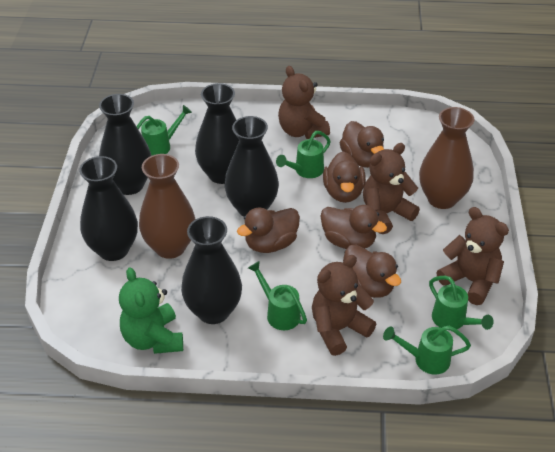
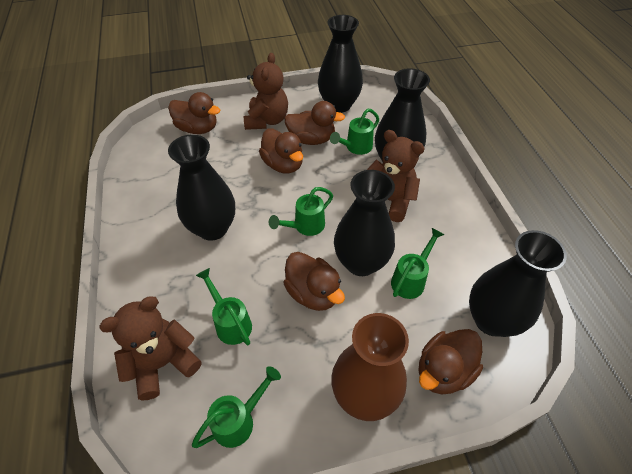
brown teddy bear: [278,66,330,139] [312,255,376,356] [363,143,420,234] [436,207,509,305] = 4 -> [99,296,202,401] [244,53,288,130] [367,130,425,222] = 3
brown vase: [139,154,196,259] [419,107,475,209] = 2 -> [331,313,409,421] = 1
green teddy bear: [119,267,183,354] = 1 -> none = 0

